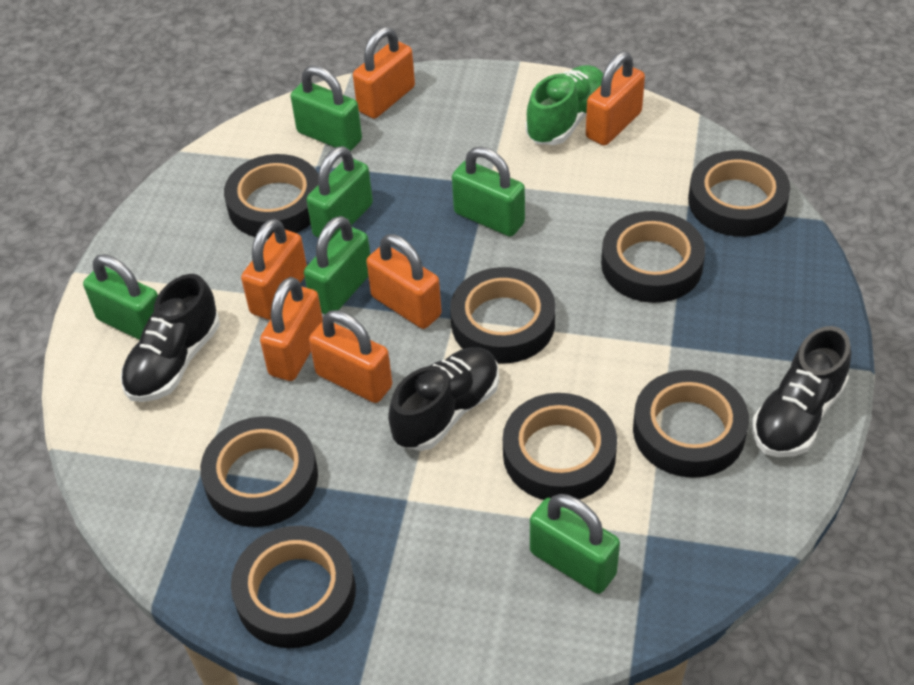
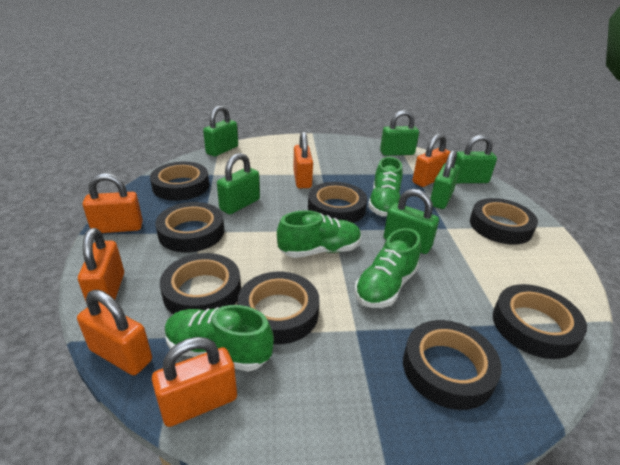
black shoe: [120,274,220,402] [388,347,499,451] [752,326,851,457] = 3 -> none = 0
green shoe: [526,65,603,145] = 1 -> [165,305,274,372] [277,210,361,258] [354,228,421,308] [368,157,403,216] = 4

